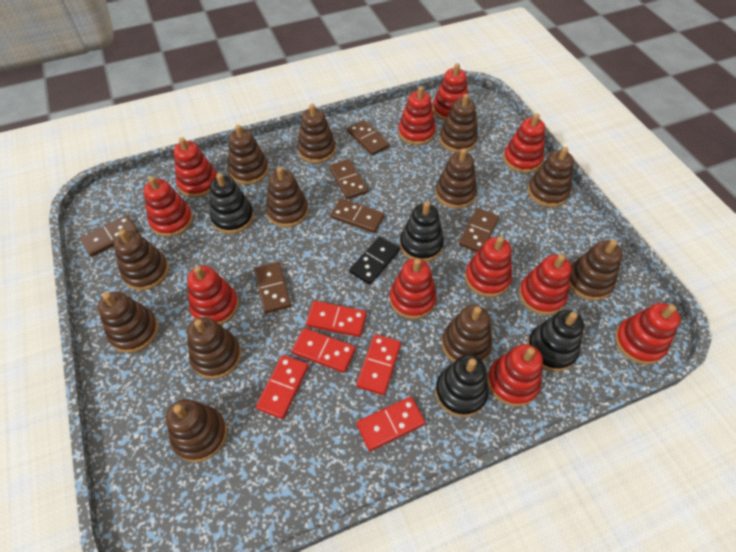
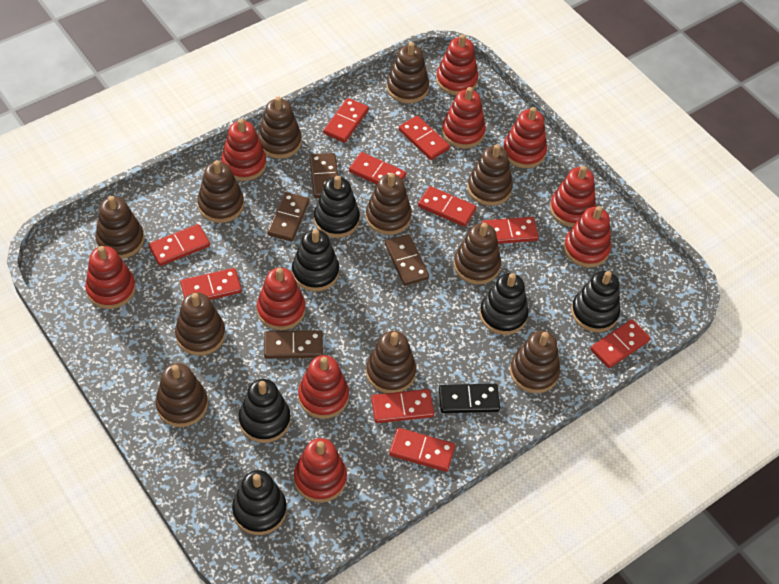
black stacking toy: [210,173,254,234] [400,201,444,262] [435,355,488,417] [527,310,584,372] = 4 -> [232,470,287,535] [239,379,291,443] [292,229,339,291] [314,176,360,238] [480,273,529,335] [571,271,620,332] = 6
brown domino: [80,215,139,257] [254,262,291,314] [329,159,368,200] [330,198,384,233] [347,120,390,156] [459,208,499,252] = 6 -> [264,330,323,359] [267,192,309,242] [309,153,338,198] [385,234,429,286] = 4
brown stacking toy: [98,291,159,353] [114,230,169,291] [166,399,227,462] [187,317,241,379] [228,125,269,185] [266,167,308,228] [297,104,336,163] [435,148,477,209] [440,94,478,153] [442,305,492,362] [528,147,574,207] [569,240,622,301] = 12 -> [96,196,144,259] [155,363,208,427] [175,292,225,356] [197,160,244,223] [258,96,302,159] [366,173,412,235] [366,331,416,393] [387,42,429,104] [454,223,501,284] [467,144,513,206] [510,331,560,393] = 11
red domino: [256,355,309,419] [292,328,356,373] [306,301,367,337] [356,334,401,395] [356,396,426,451] = 5 -> [149,224,210,266] [180,268,242,300] [323,98,369,143] [349,152,406,184] [371,389,434,423] [389,428,455,472] [399,116,450,160] [418,186,476,227] [481,217,539,244] [590,319,651,368] = 10
red stacking toy: [143,176,193,237] [174,138,217,198] [187,266,238,325] [389,259,437,319] [398,86,436,145] [433,63,468,121] [465,236,512,297] [487,344,543,407] [503,113,545,173] [519,255,572,315] [615,303,681,365] = 11 -> [85,246,136,309] [221,119,267,181] [257,268,305,330] [294,438,347,503] [298,355,349,419] [436,34,478,95] [442,87,486,148] [503,107,547,168] [550,166,596,227] [564,206,611,268] = 10

